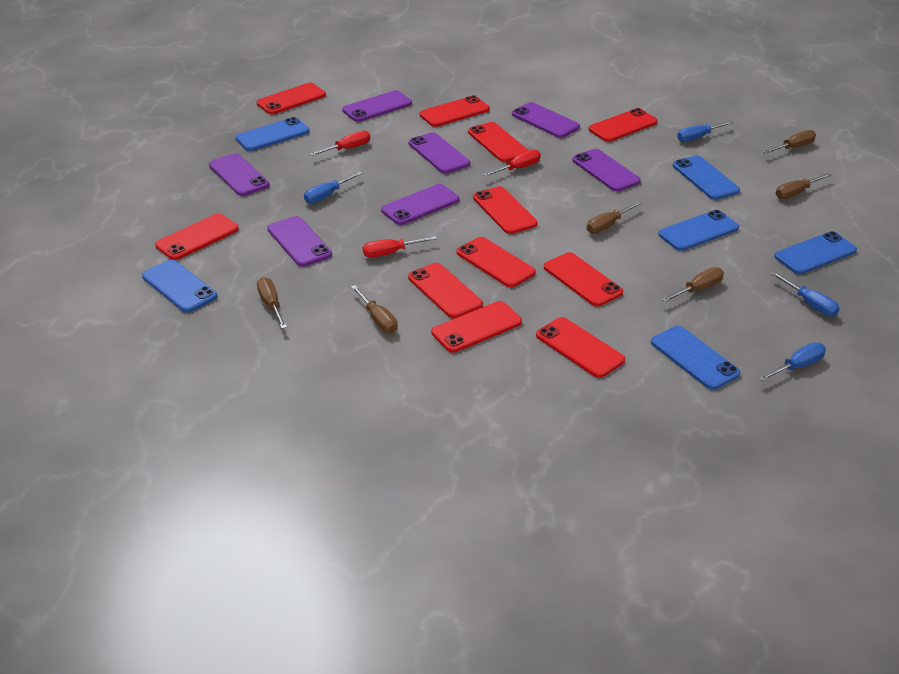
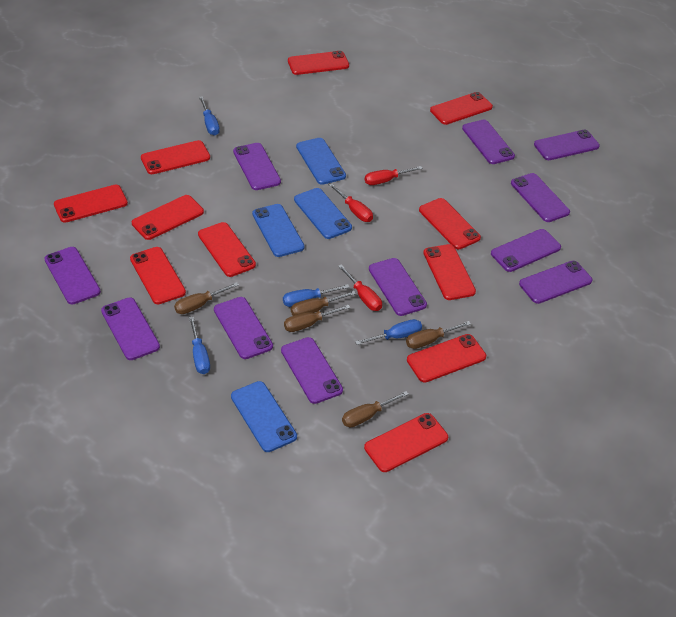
blue phone: [142,259,217,313] [236,117,309,151] [651,326,740,390] [658,210,739,251] [673,155,740,200] [774,231,857,274] = 6 -> [231,381,297,452] [252,204,305,257] [294,188,352,239] [296,138,346,185] = 4
brown screwdriver: [257,277,287,329] [351,285,398,333] [587,201,642,234] [662,267,724,302] [763,130,816,154] [776,173,831,199] = 6 -> [174,282,239,314] [284,305,350,332] [291,291,356,316] [342,391,409,427] [406,321,471,349] = 5
purple phone: [209,153,270,196] [267,216,332,267] [342,90,412,122] [381,184,459,225] [409,132,470,174] [512,102,580,138] [572,149,641,191] = 7 -> [44,247,101,304] [101,297,160,360] [214,297,273,359] [233,143,281,190] [281,337,343,404] [369,258,427,316] [462,120,515,164] [491,229,561,272] [511,173,570,222] [519,261,592,304] [534,130,600,160] = 11

